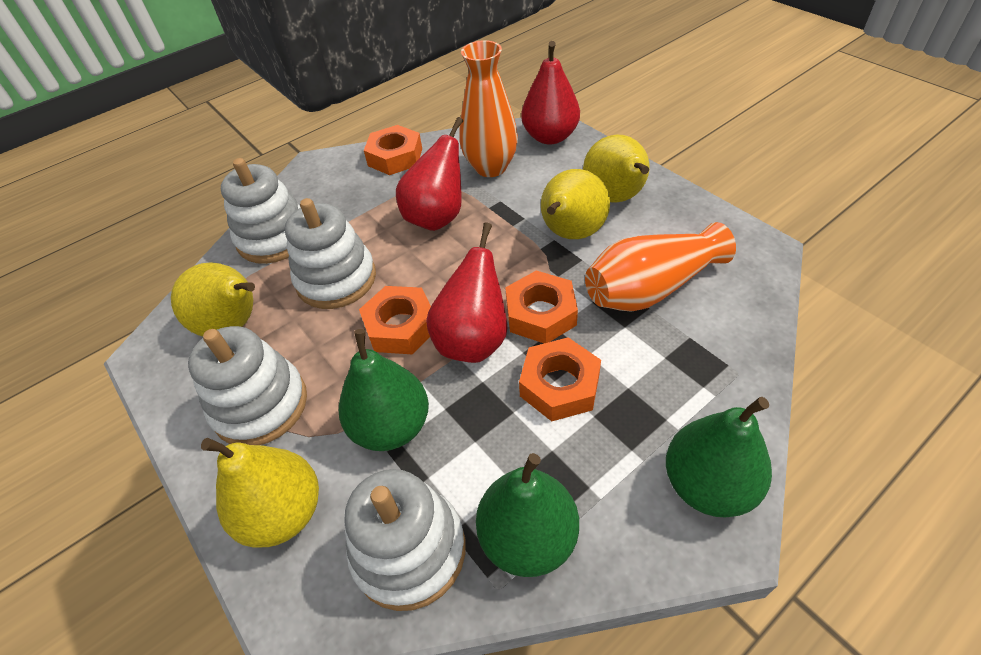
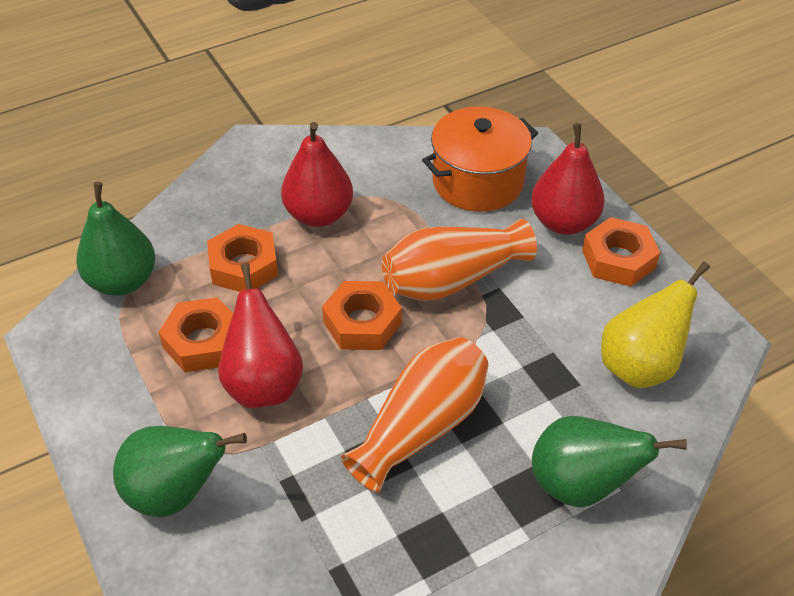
orange pot: none = 0 -> [422,106,538,212] = 1
white stacking toy: [188,326,307,445] [221,158,301,264] [285,198,376,309] [344,469,466,611] = 4 -> none = 0
yellow pear: [171,262,255,336] [201,438,319,547] [541,169,610,239] [583,135,649,203] = 4 -> [601,262,710,388] = 1

